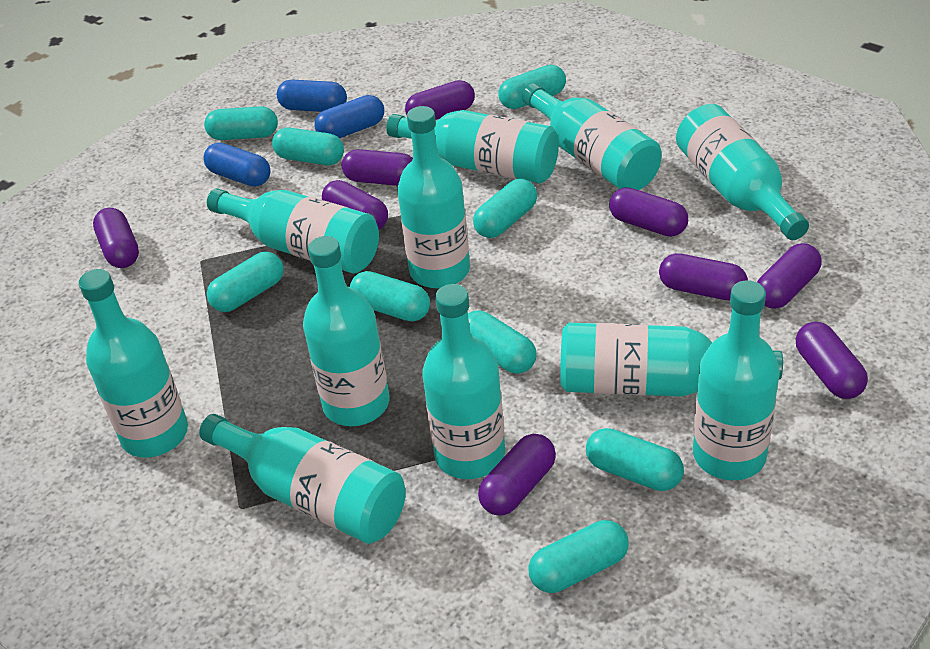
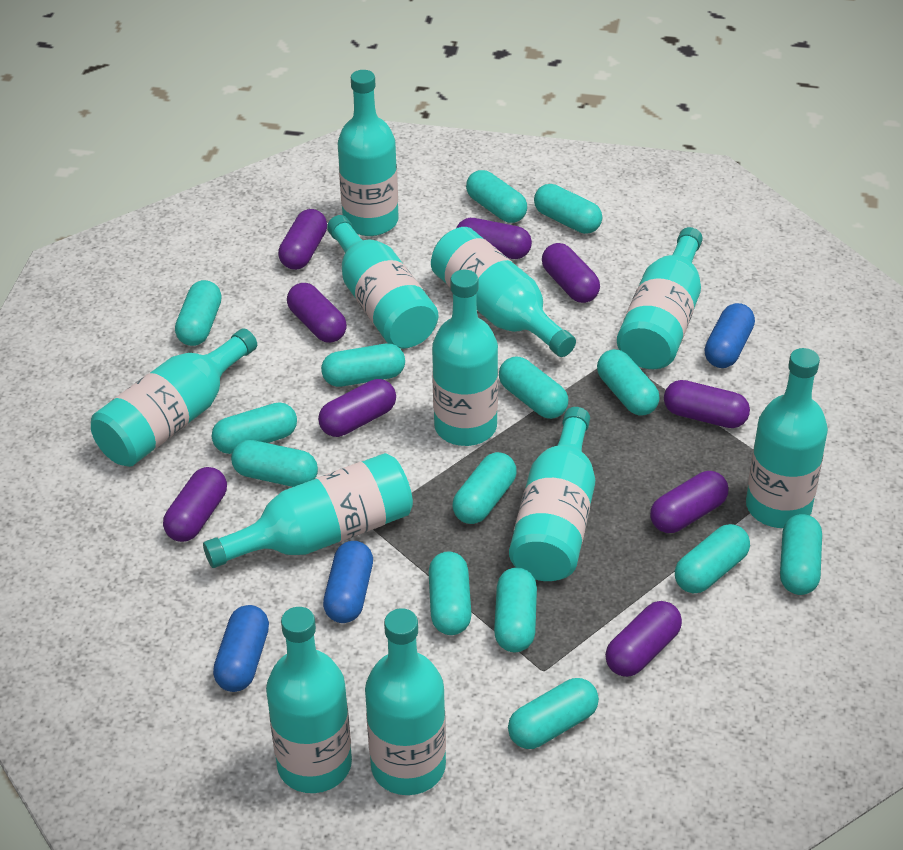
turquoise capsule: [204,106,278,140] [207,252,284,312] [272,128,344,165] [350,271,430,321] [468,311,537,374] [473,179,537,238] [498,65,566,109] [528,520,629,593] [586,428,684,491] = 9 -> [175,280,222,346] [212,402,297,454] [231,440,318,487] [321,343,405,387] [429,551,472,635] [452,452,517,524] [466,170,527,223] [494,567,537,652] [499,357,568,419] [508,678,599,749] [534,184,602,234] [597,349,660,416] [675,524,750,593] [780,514,822,595] = 14

